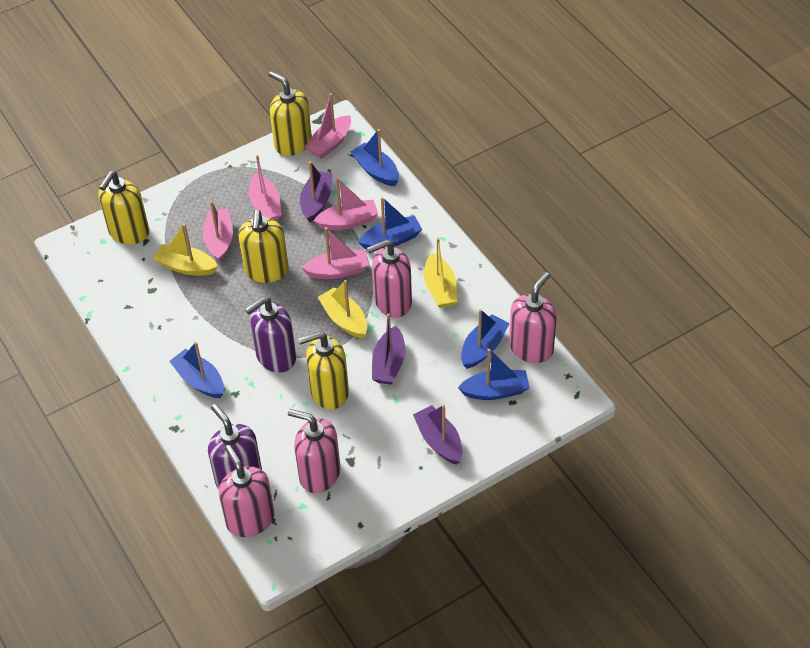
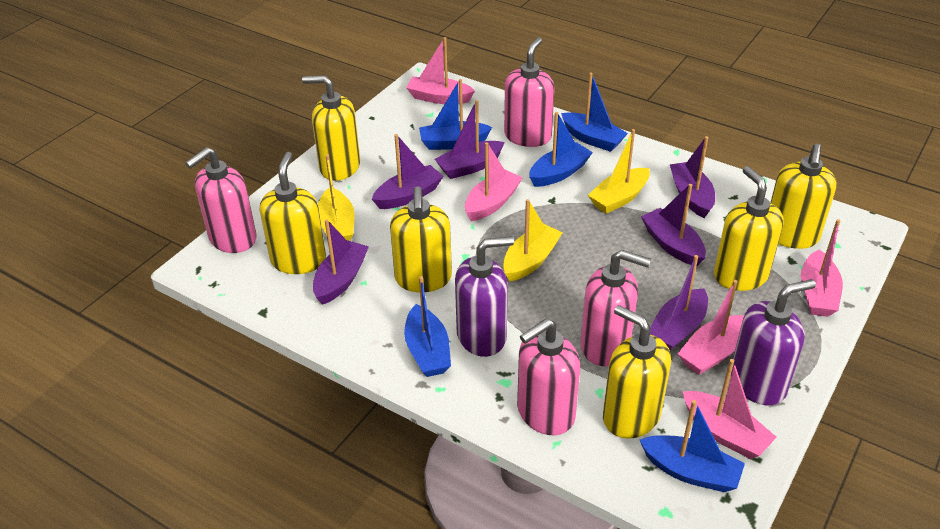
purple boat: [300,161,333,223] [372,313,406,385] [413,405,462,465] = 3 -> [313,219,369,305] [372,134,443,209] [435,100,505,179] [641,184,706,266] [650,255,708,351] [670,136,715,218] = 6
yellow soap dispenser: [98,171,149,244] [238,210,289,283] [269,71,312,156] [298,331,349,410] = 4 -> [260,152,326,274] [302,75,360,181] [390,186,452,292] [603,305,671,439] [714,166,784,291] [770,144,837,249] = 6

